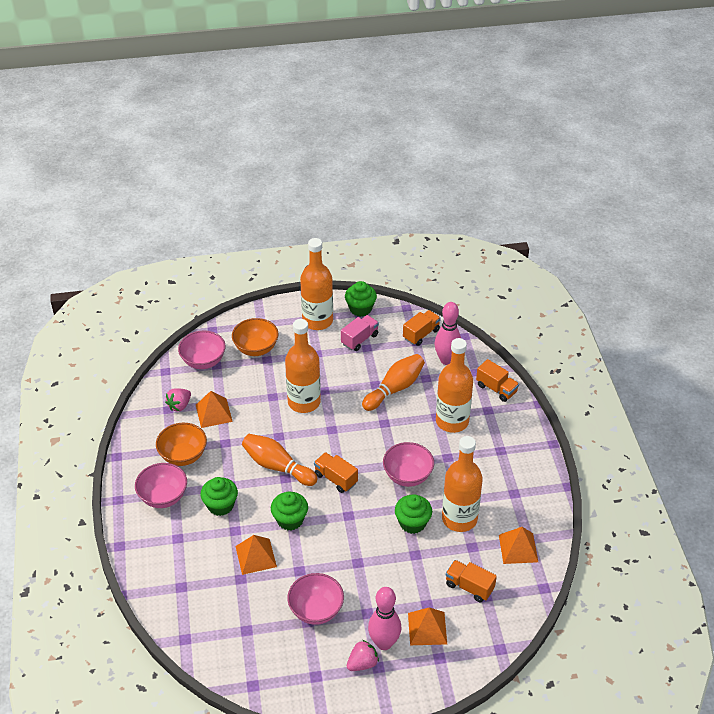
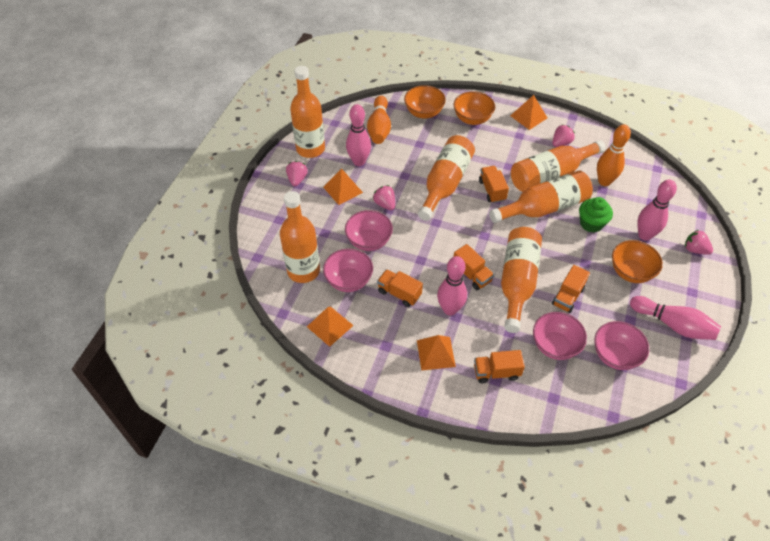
green cupcake: [200,477,238,516] [271,491,308,531] [345,281,377,317] [395,494,432,534] = 4 -> [579,197,613,232] = 1
orange bottle: [285,319,321,413] [300,238,333,330] [436,338,473,433] [442,436,483,532] = 4 -> [280,191,320,283] [290,66,325,158] [418,135,475,221] [489,170,593,223] [501,227,542,333] [511,140,605,192] = 6
orange bowl: [156,423,207,466] [232,318,278,356] = 2 -> [404,85,446,119] [454,91,495,125] [612,240,663,283] = 3
orange truck: [314,452,358,493] [403,310,441,346] [446,560,497,602] [476,359,519,402] = 4 -> [377,269,423,307] [454,244,494,290] [474,350,525,383] [479,166,509,203] [552,265,590,313] = 5
pink bowling pin: [368,587,401,650] [435,302,461,365] = 2 -> [346,104,371,166] [437,256,467,316] [630,296,721,340] [637,179,677,241] = 4
pink strawberry: [165,388,191,412] [347,640,379,671] = 2 -> [286,161,308,186] [373,185,395,210] [552,124,575,147] [685,230,713,255] = 4
pink truck: [341,315,379,351] = 1 -> none = 0

